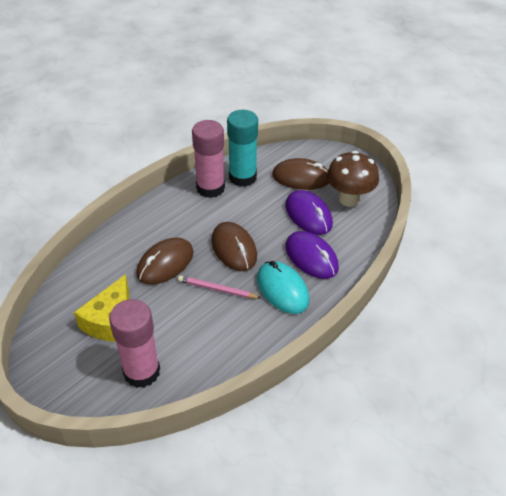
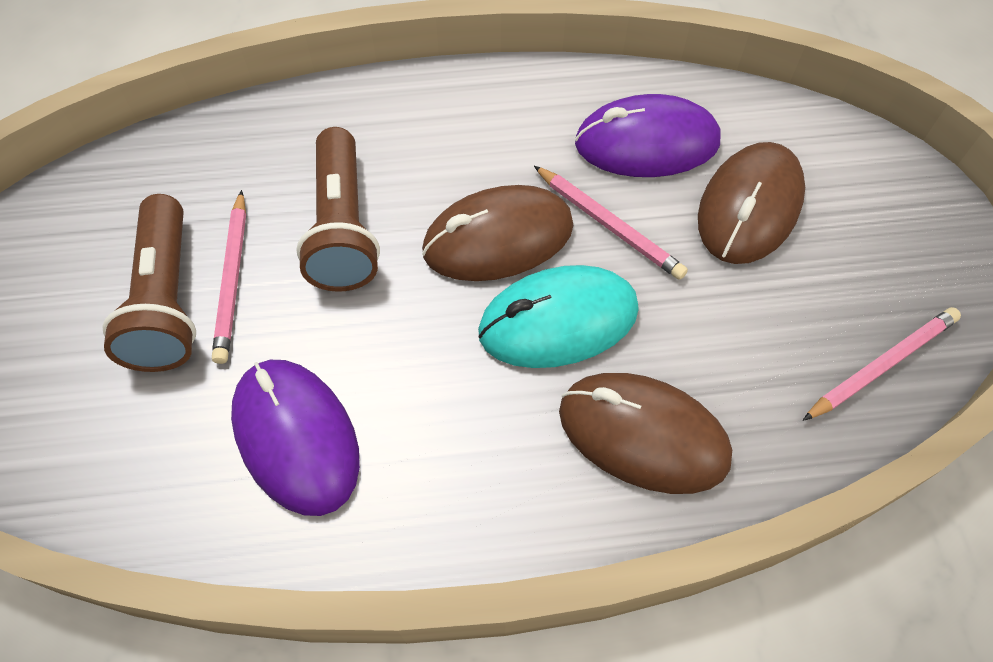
brown flashlight: none = 0 -> [102,194,196,372] [296,127,380,292] = 2
brown mushroom: [327,151,379,207] = 1 -> none = 0
pink glue stick: [109,299,160,388] [192,120,225,198] = 2 -> none = 0
pink pencil: [178,275,261,299] = 1 -> [212,190,246,364] [534,166,688,280] [803,307,961,421] = 3
turquoise glue stick: [227,110,258,187] = 1 -> none = 0
yellow cheese: [74,274,129,342] = 1 -> none = 0

